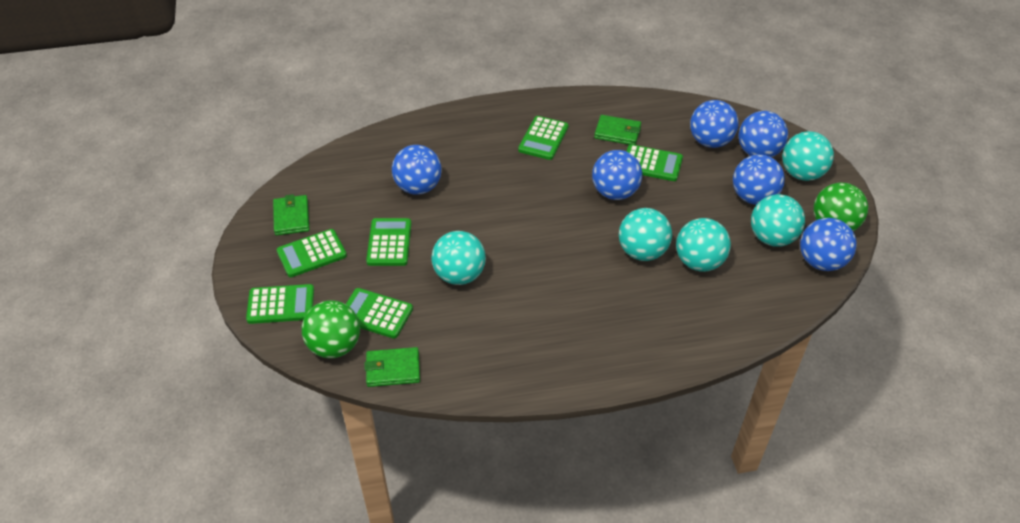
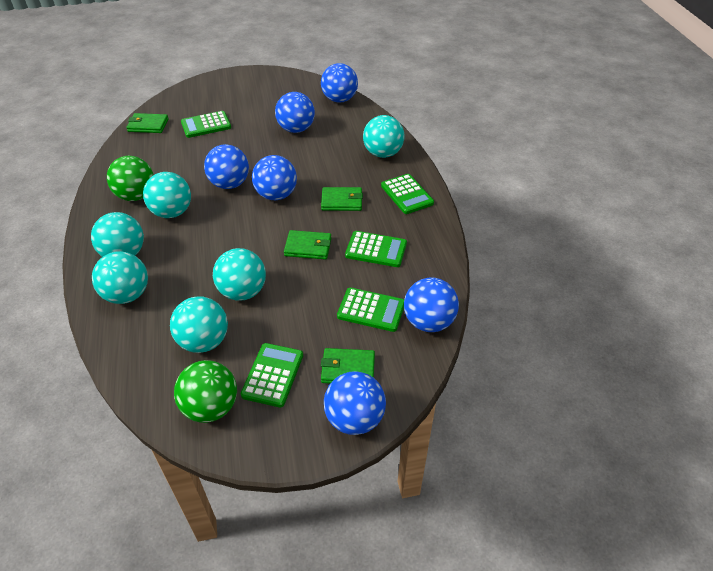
green calculator: [246,284,314,324] [276,229,347,277] [346,288,413,338] [366,218,411,266] [518,116,569,160] [626,144,683,181] = 6 -> [181,111,231,138] [241,343,303,407] [337,288,404,332] [345,231,407,267] [381,174,434,214] = 5
green wallet: [273,194,310,236] [364,347,420,387] [594,115,641,145] = 3 -> [126,113,169,133] [284,230,331,260] [321,187,363,211] [321,348,375,384] = 4
turquoise ball: [431,231,486,285] [619,208,672,261] [676,218,731,272] [751,194,805,247] [782,131,834,181] = 5 -> [91,212,144,257] [92,251,148,304] [143,172,191,218] [170,297,228,353] [213,248,266,301] [363,115,404,158] = 6

